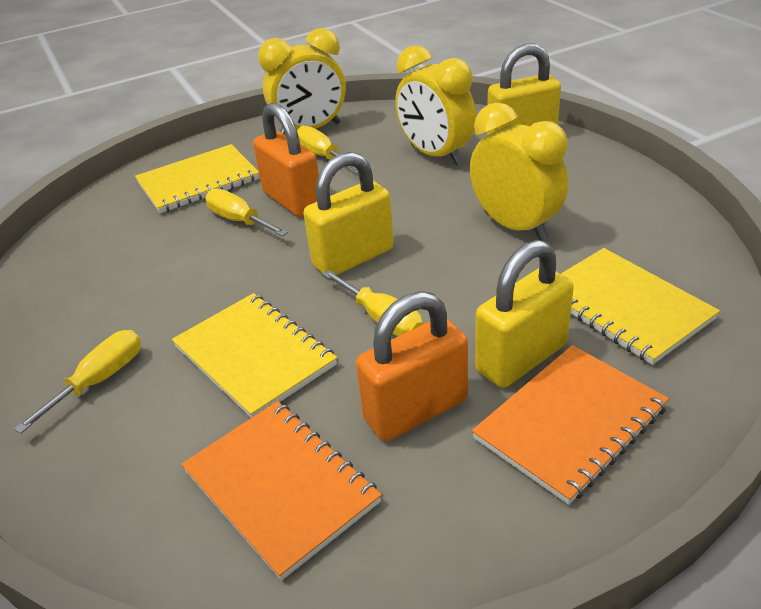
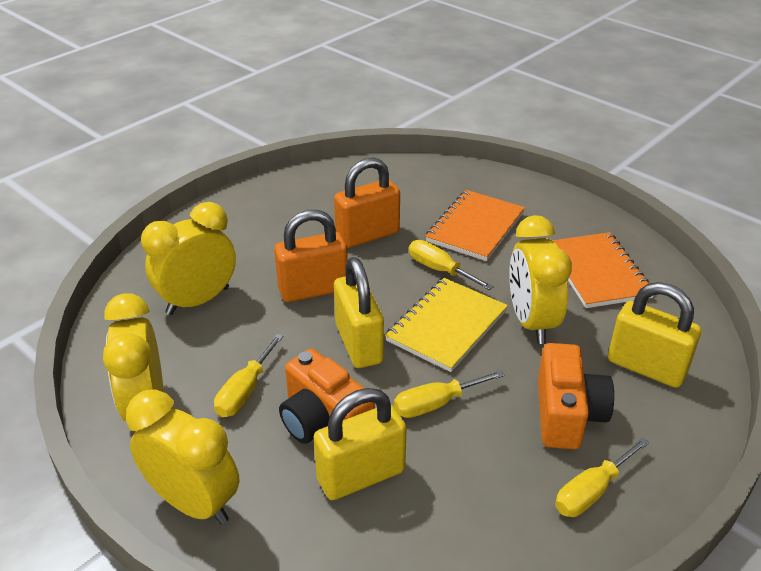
orange camera: none = 0 -> [279,349,375,444] [538,343,614,449] = 2
yellow clock: [258,28,346,135] [395,45,476,166] [470,103,568,241] = 3 -> [103,293,164,421] [126,390,240,525] [141,202,236,315] [509,215,572,344] = 4
yellow notebook: [135,144,260,213] [172,293,337,418] [561,248,720,365] = 3 -> [385,278,508,372] = 1

